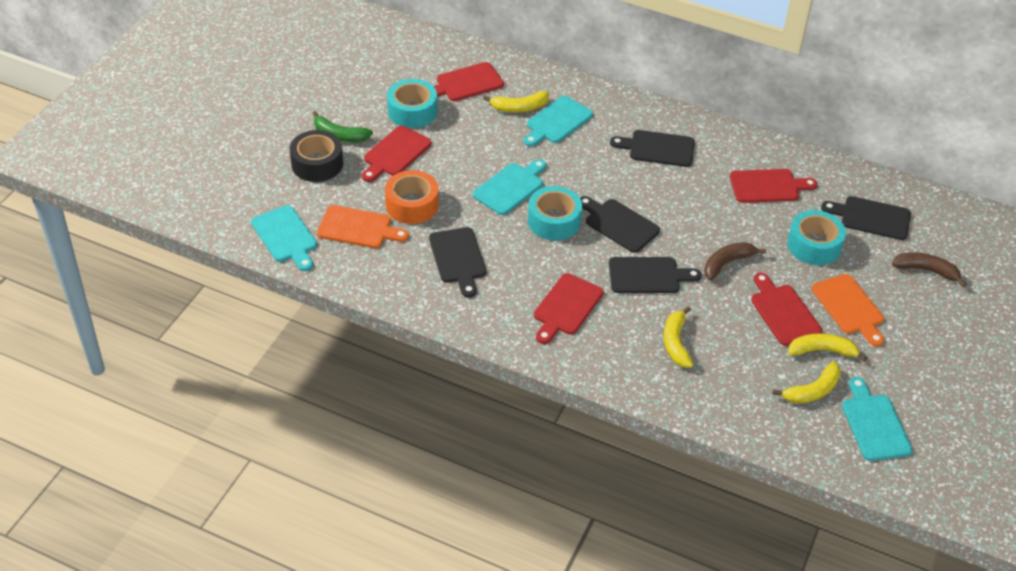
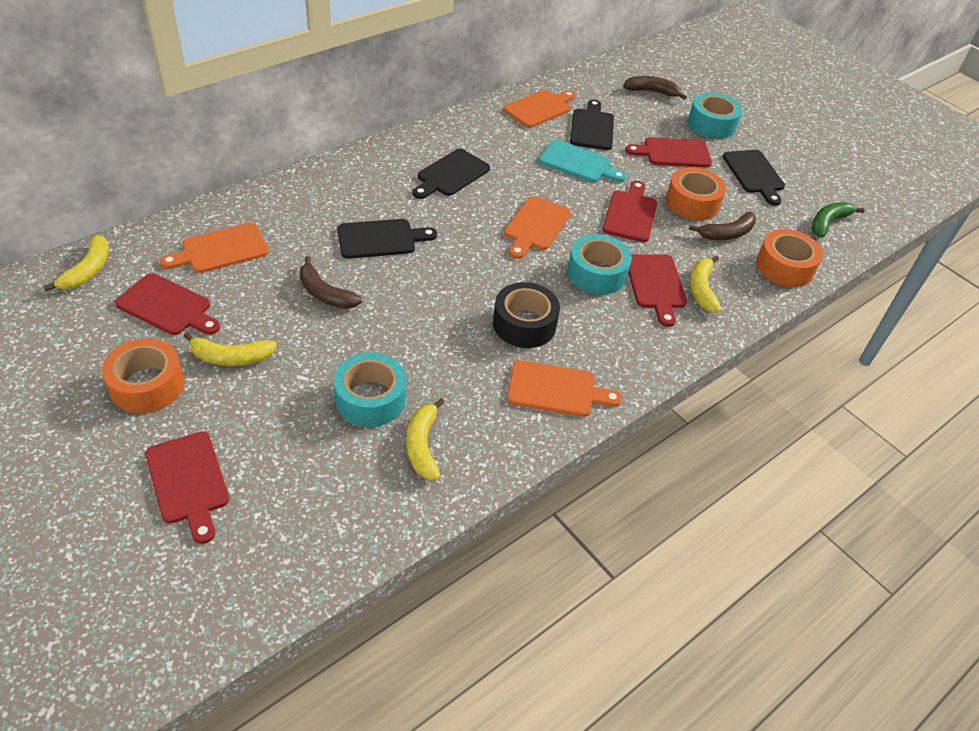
black cutting board: [429,227,486,297] [580,196,660,253] [609,257,701,293] [610,130,695,167] [821,196,911,240] = 5 -> [337,219,437,259] [413,149,490,199] [570,100,614,150] [723,150,785,206] = 4
brown banana: [704,242,766,280] [892,252,967,287] = 2 -> [300,256,362,309] [623,76,687,100] [689,212,756,240] = 3
orange cutting board: [317,205,409,248] [811,274,884,347] = 2 -> [160,223,269,273] [503,90,576,128] [504,196,571,259] [507,360,622,417] = 4
orange tape: [385,170,439,224] = 1 -> [102,338,185,414] [666,167,726,220] [756,229,823,287] = 3
turquoise cutting board: [251,205,317,271] [473,159,546,215] [523,96,593,147] [842,377,913,461] = 4 -> [539,140,626,182] = 1

